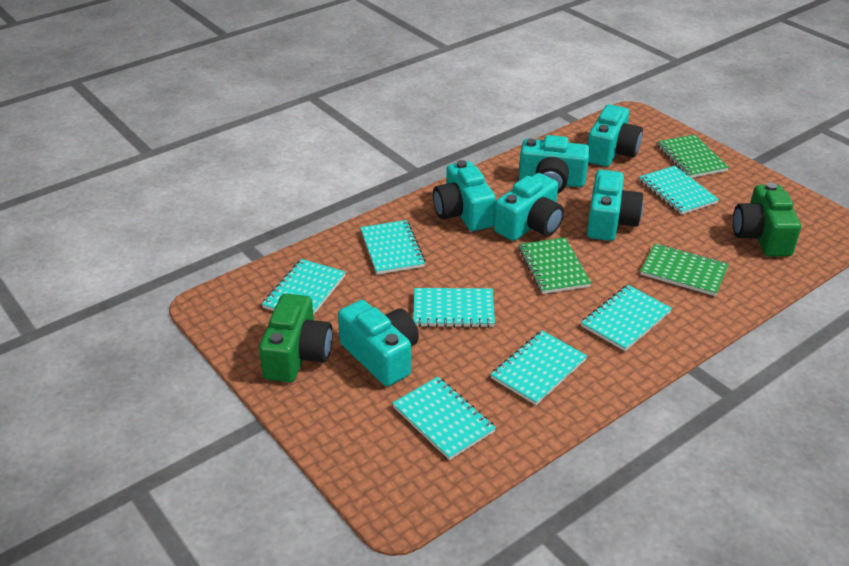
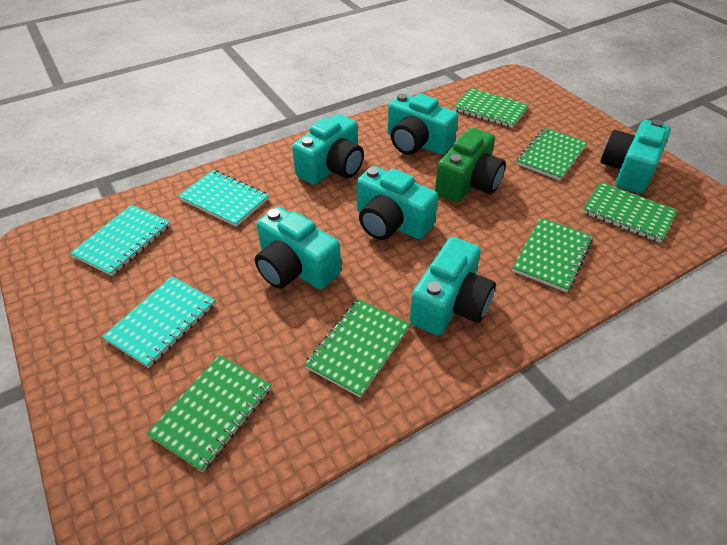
green camera: [259,293,333,382] [733,182,801,257] = 2 -> [435,128,506,202] = 1
green notebook: [519,237,591,294] [640,243,729,296] [657,134,729,178] = 3 -> [147,355,272,472] [305,299,410,398] [453,88,529,128] [512,217,593,293] [516,128,588,181] [582,182,677,243] = 6
turquoise notebook: [262,259,346,315] [360,220,426,275] [392,377,496,460] [413,288,495,328] [491,331,587,405] [581,285,672,351] [639,166,719,215] = 7 -> [70,205,171,276] [102,276,215,368] [178,170,269,227] = 3

